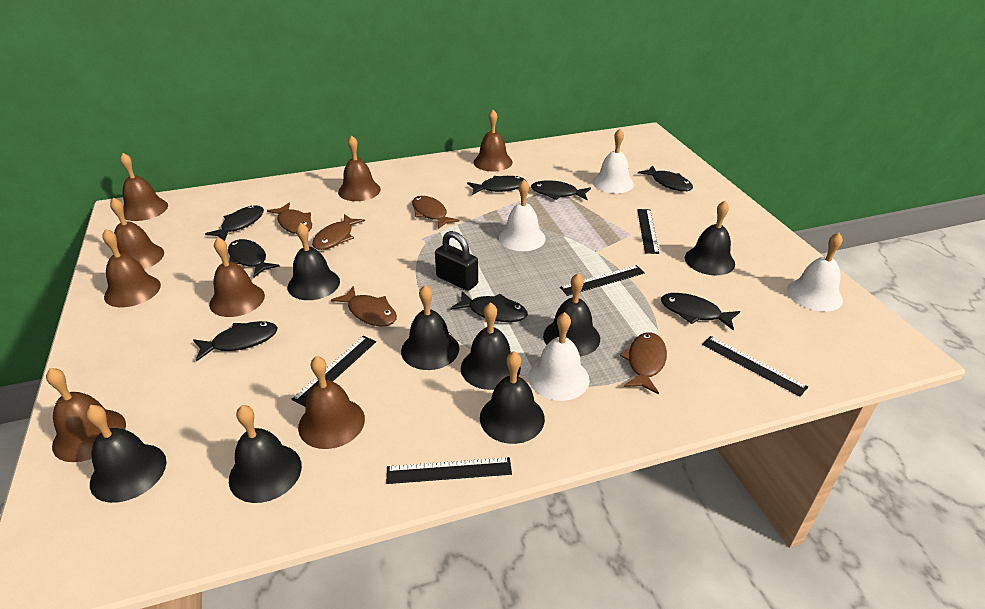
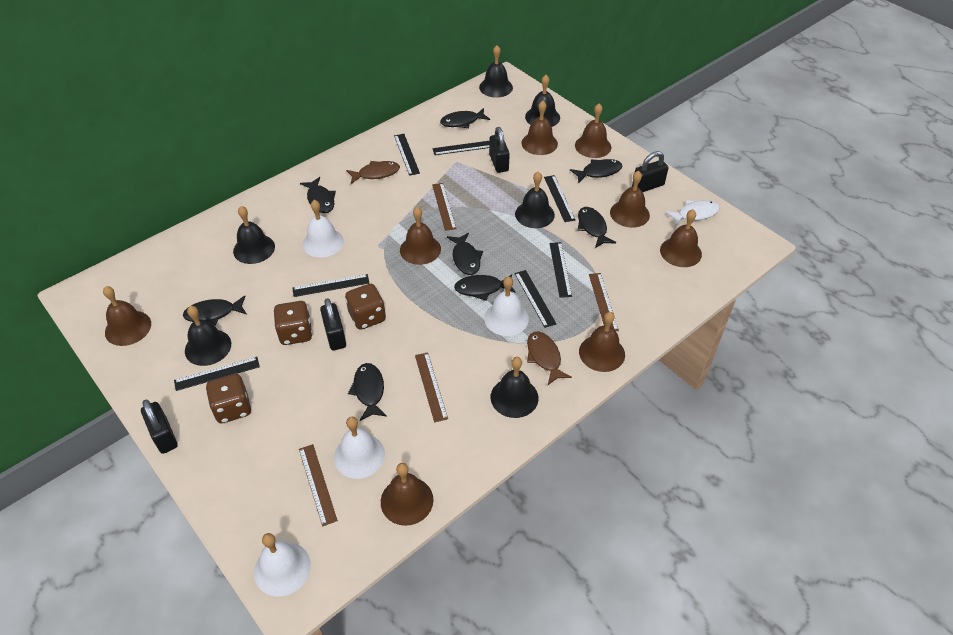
black bell: [86,405,167,503] [229,405,302,503] [287,223,340,300] [401,285,459,370] [461,302,521,390] [480,351,545,444] [543,273,600,357] [685,201,735,275] = 8 -> [185,306,231,366] [233,206,275,264] [479,45,513,98] [491,357,538,418] [515,171,555,228] [525,75,560,127] = 6
black padlock: [435,231,478,291] = 1 -> [141,400,178,454] [320,298,346,350] [489,127,510,173] [632,151,669,192] = 4
black ruler: [291,336,376,407] [386,457,512,484] [560,265,645,296] [637,209,659,254] [702,336,808,397] = 5 -> [174,357,260,391] [292,274,369,297] [394,134,420,176] [433,141,489,155] [515,270,556,328] [544,175,575,222] [549,242,572,298] = 7
brown dice: none = 0 -> [206,374,251,424] [273,301,313,345] [345,284,386,330] = 3
brown fish: [267,203,312,234] [312,214,365,250] [331,286,397,327] [412,196,460,229] [619,332,667,394] = 5 -> [346,161,400,184] [527,332,572,385] = 2
brown ruler: none = 0 -> [299,444,338,526] [415,352,448,423] [432,183,457,231] [589,273,619,331] = 4
white fish: none = 0 -> [665,200,720,226] = 1

